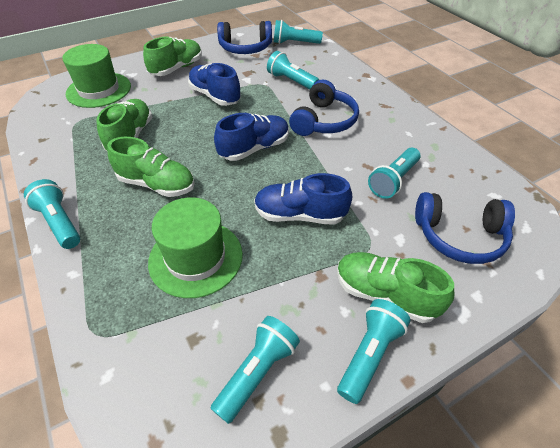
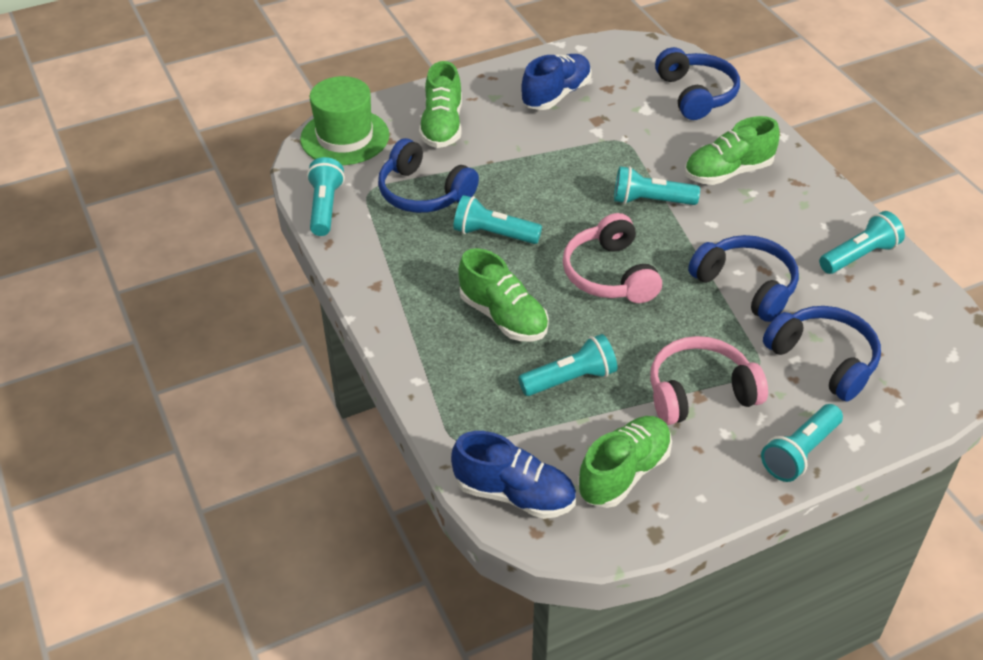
blue headphones: [217,21,272,54] [289,80,359,136] [415,192,515,264] = 3 -> [378,138,479,213] [655,47,740,120] [688,235,799,322] [763,306,881,401] = 4
blue shoe: [188,63,241,106] [214,113,289,161] [254,173,352,225] = 3 -> [451,431,576,519] [521,54,592,110] = 2
green hat: [62,44,131,108] [148,197,243,298] = 2 -> [300,76,389,165] = 1
pink headphones: none = 0 -> [563,213,662,303] [650,336,768,425] = 2

